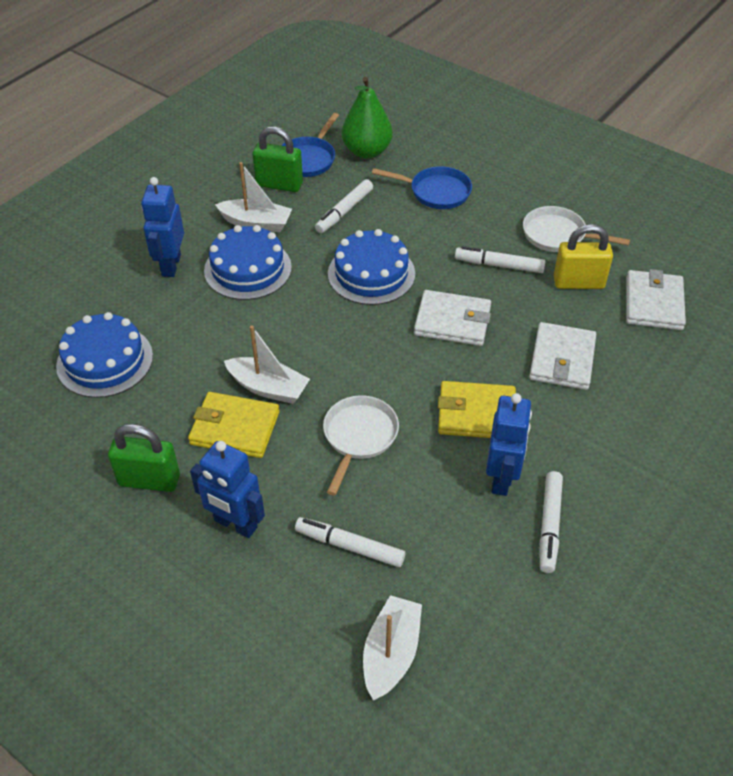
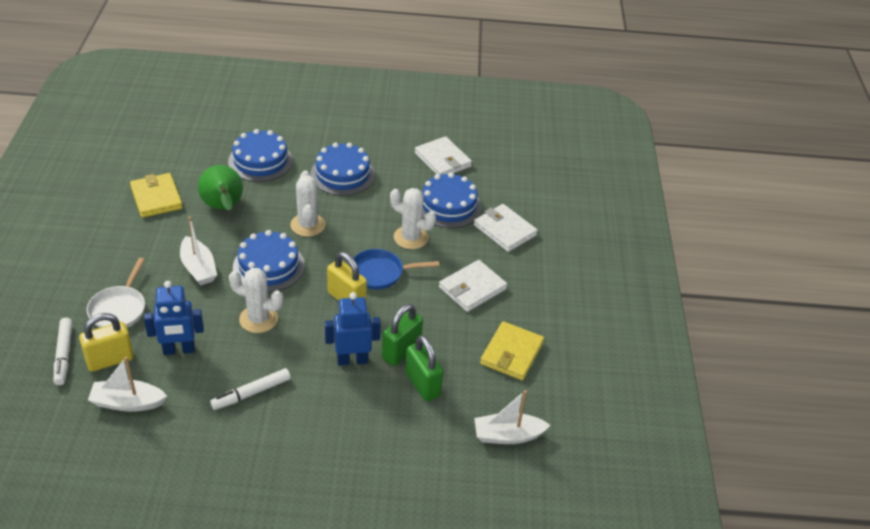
blue cake: [56,312,153,398] [204,225,292,300] [328,229,415,305] = 3 -> [228,129,293,182] [233,230,305,292] [310,143,375,196] [422,172,482,228] = 4
blue pan: [281,113,339,177] [372,166,472,209] = 2 -> [353,249,439,290] = 1
blue robot: [141,177,184,277] [190,441,265,538] [486,393,532,496] = 3 -> [144,281,204,355] [325,292,381,366] = 2
white cactus: none = 0 -> [229,268,283,333] [290,170,325,237] [390,188,436,249] = 3
white marker: [295,517,405,567] [315,179,373,233] [455,246,546,273] [540,471,563,573] = 4 -> [54,318,72,385] [210,368,291,410] = 2
white pan: [323,395,399,496] [523,206,630,252] = 2 -> [87,258,145,328] = 1
yellow padlock: [554,224,613,289] = 1 -> [79,313,134,372] [327,252,367,301] = 2

